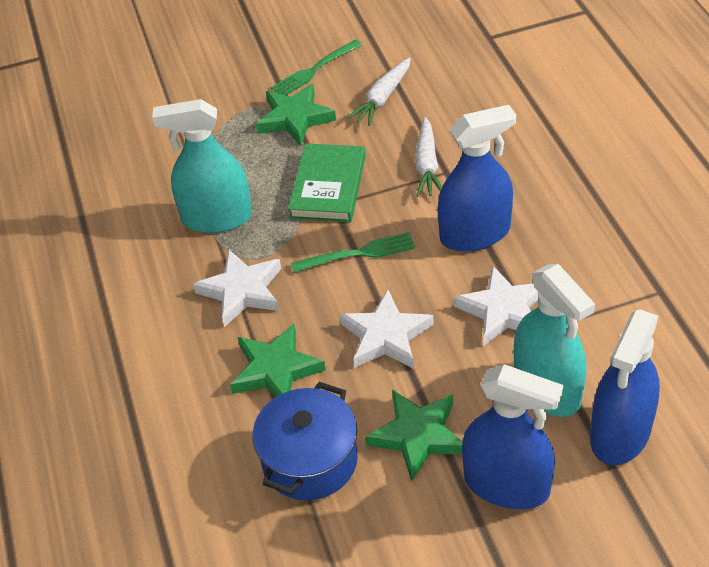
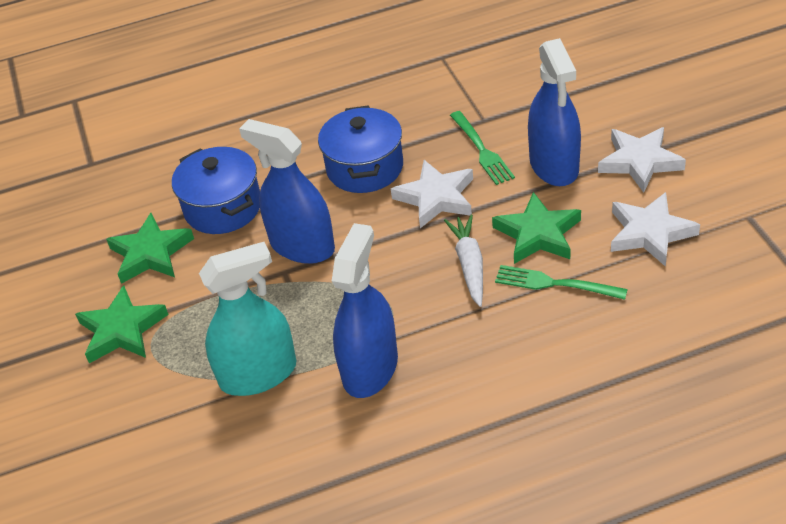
blue pot: [252,382,358,501] = 1 -> [172,147,260,234] [318,105,403,193] = 2
green book: [288,143,366,222] = 1 -> none = 0
turquoise spray bottle: [152,99,252,233] [514,264,595,417] = 2 -> [199,242,296,396] = 1
white carrot: [347,57,411,126] [415,117,442,197] = 2 -> [444,215,483,307] = 1

